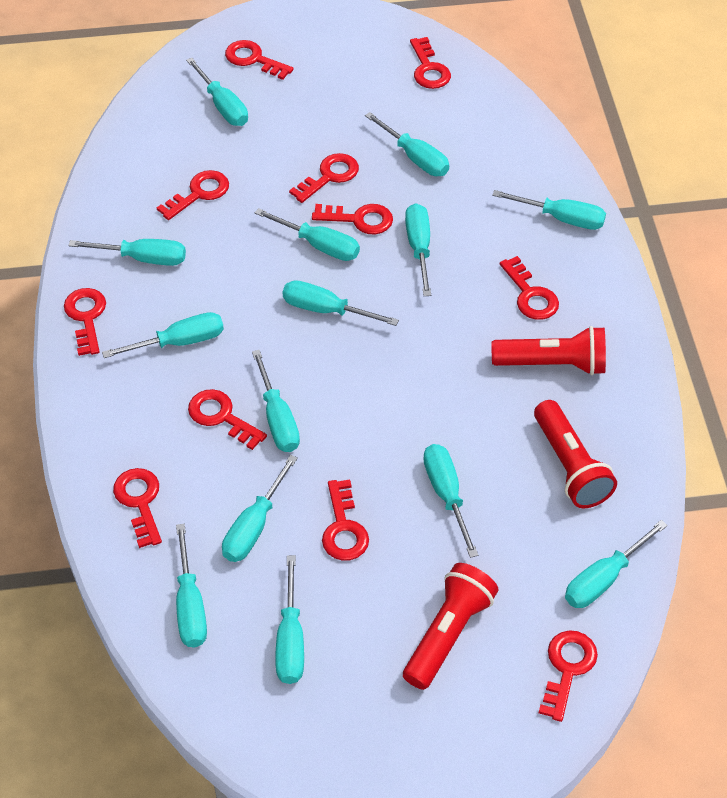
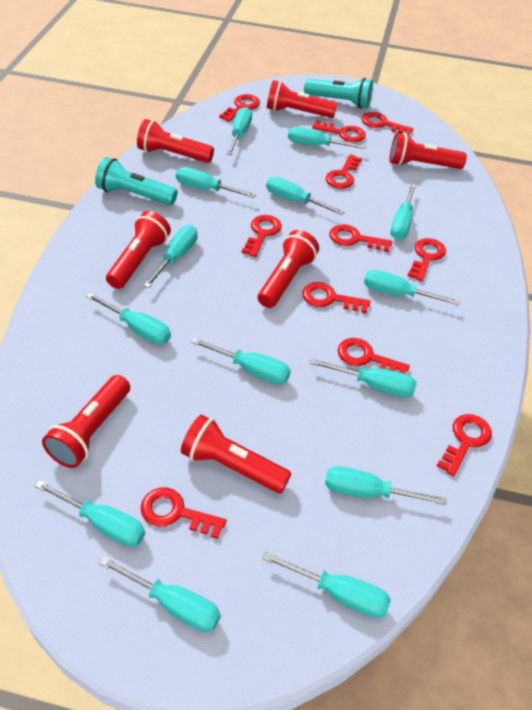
red flashlight: [403,563,498,690] [492,326,606,375] [534,400,617,508] = 3 -> [42,375,130,468] [106,211,171,289] [137,119,214,163] [181,415,291,493] [258,230,319,308] [267,80,337,118] [390,133,467,169] = 7
turquoise flashlight: none = 0 -> [95,157,178,205] [304,78,373,109] = 2

